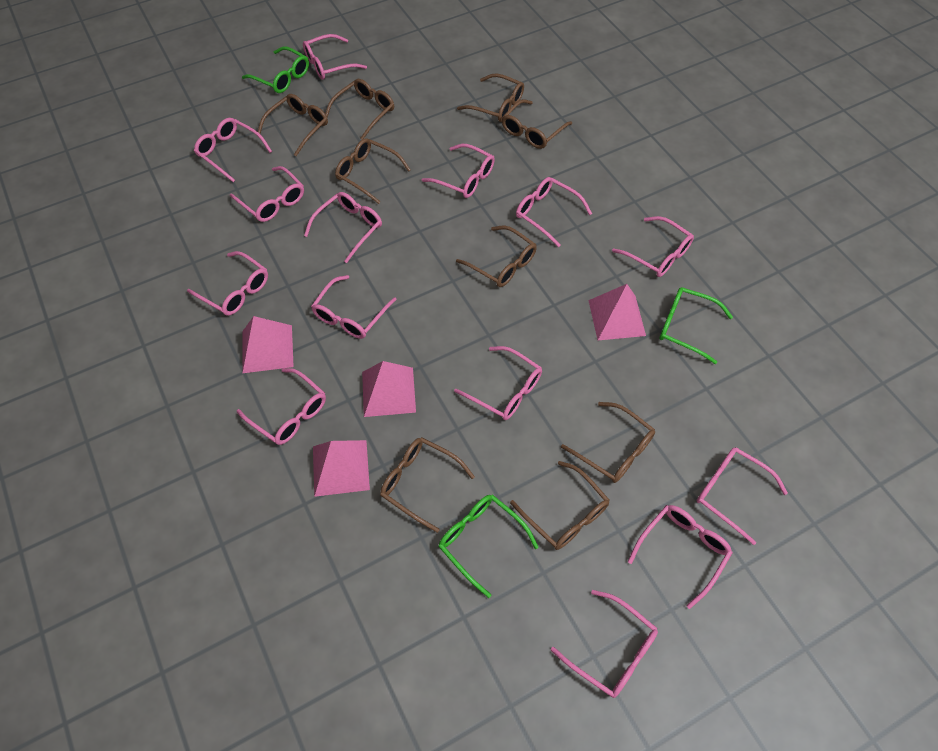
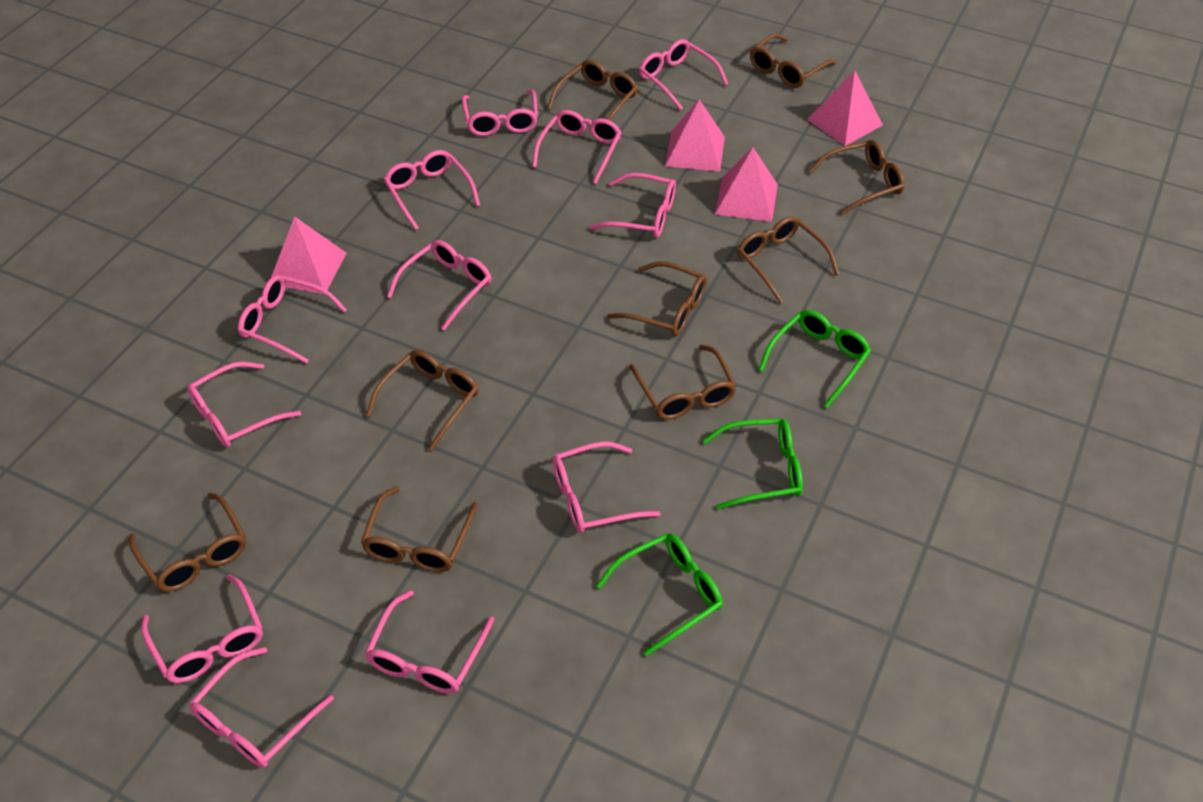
pink glasses: [187,251,268,316] [194,118,272,182] [230,166,304,222] [237,368,326,445] [303,34,367,80] [304,192,382,263] [311,275,397,339] [422,144,495,198] [454,346,542,420] [516,177,592,247] [551,590,658,698] [612,216,694,277] [628,505,733,609] [696,448,788,545] = 14 -> [141,574,263,683] [187,361,301,448] [189,647,334,768] [238,275,347,364] [365,590,494,694] [384,150,480,230] [387,240,491,331] [462,90,538,136] [532,110,622,184] [553,441,661,533] [590,173,676,238] [639,39,728,110] = 12

